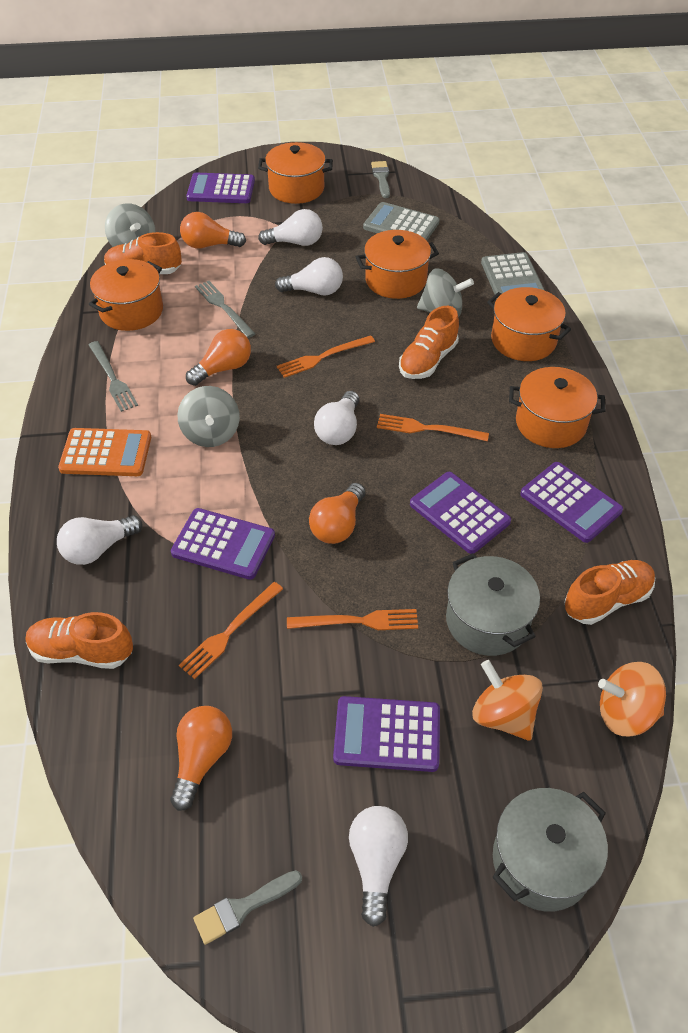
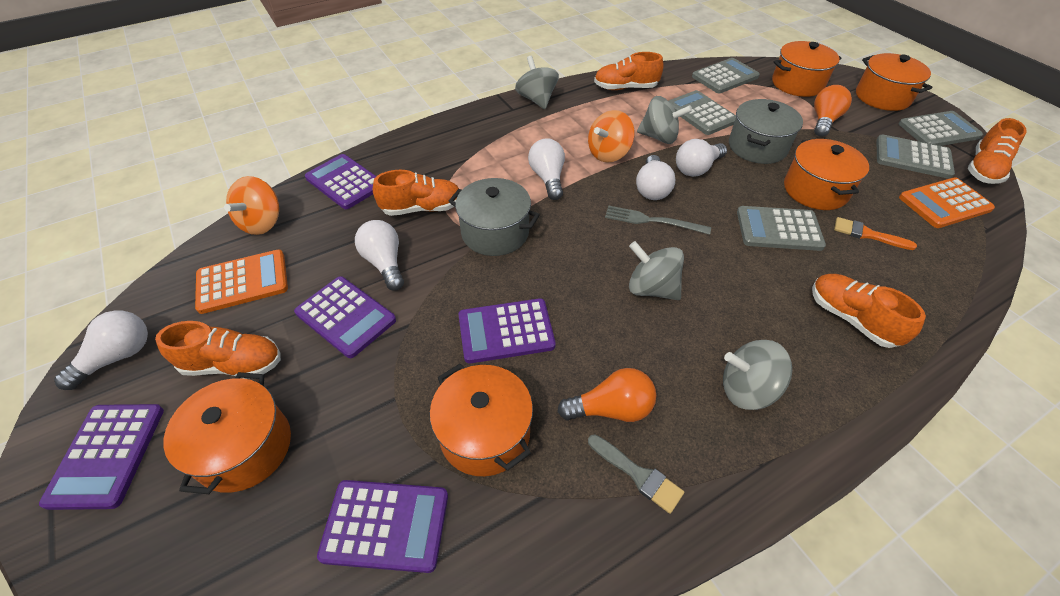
grey brush: [193,870,302,945] [371,161,390,198] = 2 -> [588,435,684,514] = 1
grey calculator: [363,202,440,240] [481,252,545,295] = 2 -> [669,90,736,135] [692,58,760,93] [737,206,826,251] [876,134,955,179] [898,111,983,146] = 5
grey fork: [89,341,138,412] [195,281,255,338] = 2 -> [605,205,711,235] = 1
grey spinning top: [105,203,155,247] [177,386,240,447] [417,268,474,317] = 3 -> [515,56,559,109] [629,241,684,300] [637,96,692,144] [723,340,792,410] = 4
orange brush: none = 0 -> [834,217,917,250] = 1
orange calculator: [58,428,151,476] = 1 -> [195,250,288,314] [899,177,995,228] = 2
orange fork: [179,582,283,679] [277,335,375,378] [287,609,418,630] [377,414,489,441] = 4 -> none = 0
orange light bulb: [170,706,232,811] [180,212,246,249] [186,329,251,386] [309,483,366,544] = 4 -> [557,368,656,422] [814,85,852,137] = 2
orange shoe: [26,612,133,669] [104,232,182,274] [399,306,459,379] [564,560,655,625] = 4 -> [155,321,281,379] [373,170,459,216] [594,52,663,90] [812,274,926,348] [968,118,1027,184] = 5

